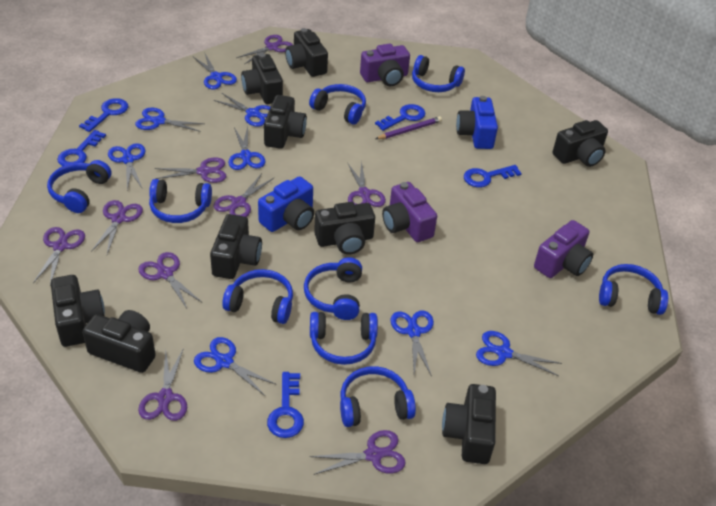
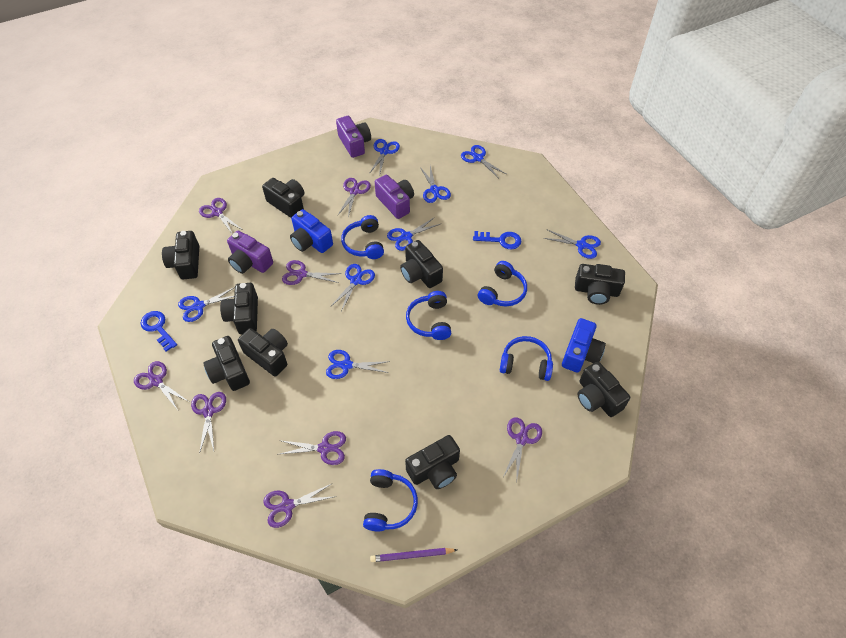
blue headphones: [47,160,111,213] [149,179,212,223] [222,269,293,324] [304,257,362,320] [309,84,366,125] [310,312,378,365] [340,366,416,427] [412,55,465,92] [599,264,668,315] = 9 -> [341,215,384,259] [363,469,418,531] [406,291,451,340] [478,261,527,307] [500,336,553,381] = 5
blue key: [57,130,106,166] [79,98,129,132] [267,372,304,438] [375,104,425,131] [464,165,522,188] = 5 -> [141,311,177,352] [473,231,521,249] = 2
purple scissors: [33,227,85,285] [91,200,143,254] [138,252,202,308] [138,348,187,421] [155,157,226,183] [213,173,274,217] [236,35,293,64] [310,430,406,475] [347,161,386,207] = 9 -> [134,361,189,410] [191,392,226,454] [199,198,243,233] [263,483,336,528] [279,431,346,465] [282,260,341,285] [337,178,371,218] [503,417,542,478] = 8

